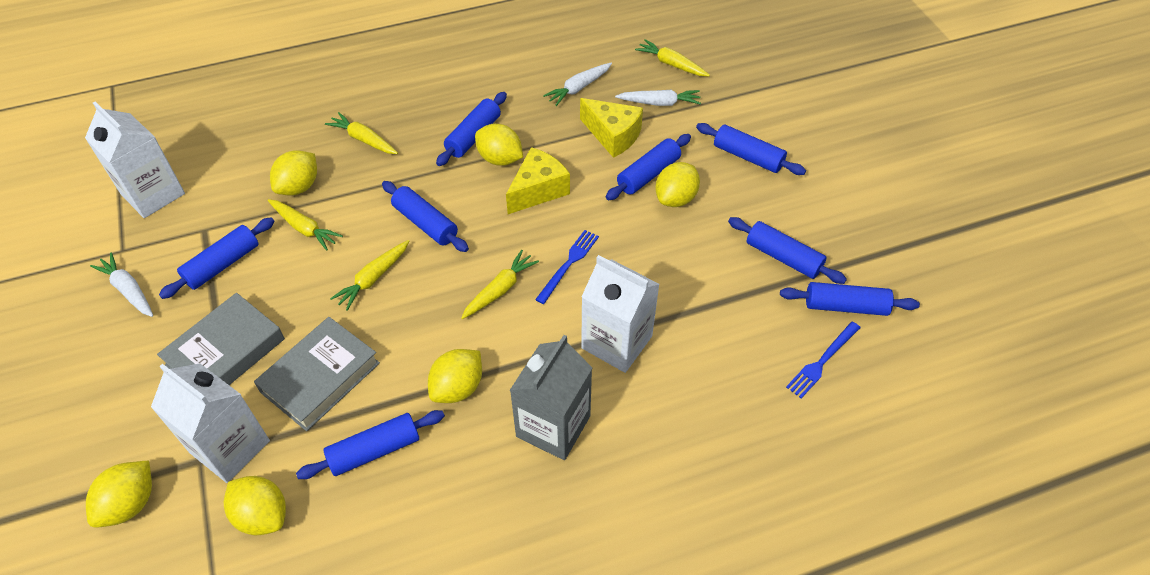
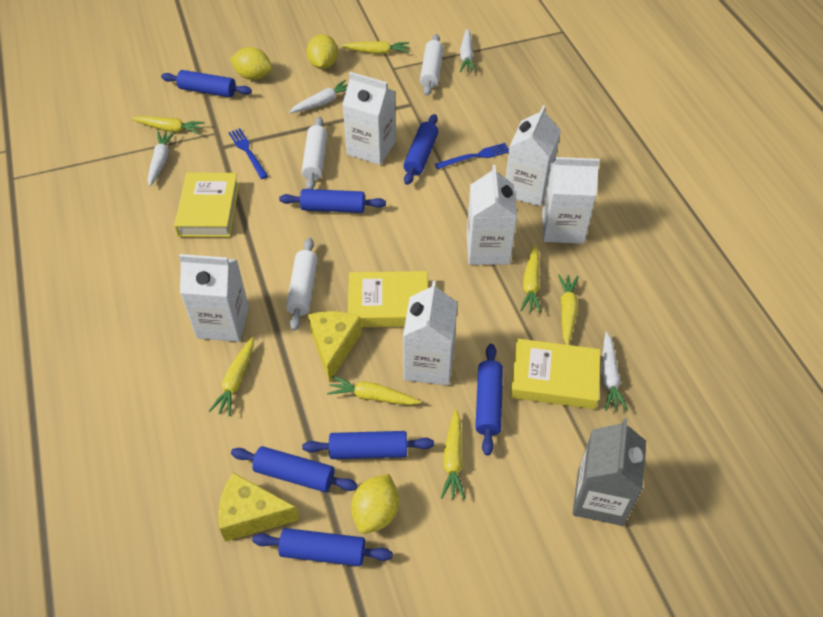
blue rolling pin: [159,217,274,299] [296,410,445,479] [382,181,469,252] [436,92,507,166] [606,134,691,200] [696,123,806,175] [728,217,847,284] [780,282,920,316] = 8 -> [161,70,252,97] [231,446,358,492] [252,528,393,566] [279,189,386,213] [302,431,434,459] [403,114,438,185] [475,344,503,456] = 7
grey book: [157,293,285,385] [254,317,380,431] = 2 -> none = 0
white carrot: [90,253,153,317] [543,63,612,106] [615,90,701,106] = 3 -> [148,131,175,186] [289,80,348,113] [460,29,476,72] [601,332,628,411] = 4
white carton: [85,101,185,218] [151,363,270,483] [581,255,660,373] = 3 -> [179,254,249,342] [342,72,396,165] [403,281,458,385] [467,165,517,265] [506,105,561,206] [542,157,600,244] = 6
white rolling pin: none = 0 -> [286,238,318,331] [302,117,327,189] [420,34,444,96] = 3
yellow book: none = 0 -> [174,173,239,237] [348,271,428,327] [510,339,600,409] = 3
yellow carrot: [268,199,343,251] [325,112,398,154] [330,240,409,311] [461,250,539,319] [635,39,710,76] = 5 -> [132,116,205,134] [209,337,254,416] [327,376,422,405] [341,41,409,54] [441,409,465,500] [520,245,541,313] [558,274,579,345] = 7
yellow lemon: [86,461,152,528] [224,476,286,535] [270,150,317,196] [428,349,482,403] [475,124,523,166] [655,162,700,207] = 6 -> [230,47,272,80] [307,34,338,69] [351,474,399,534] = 3

